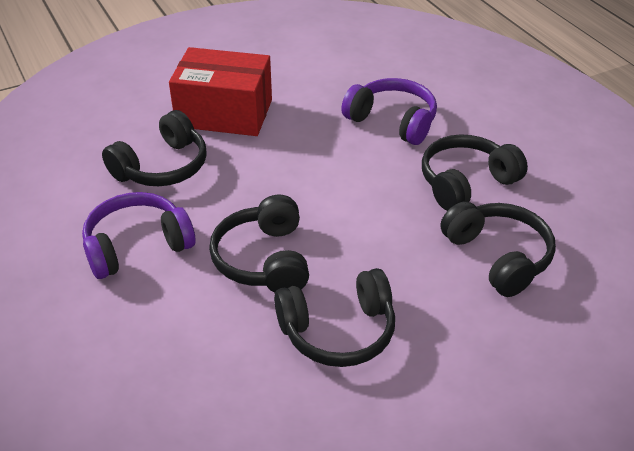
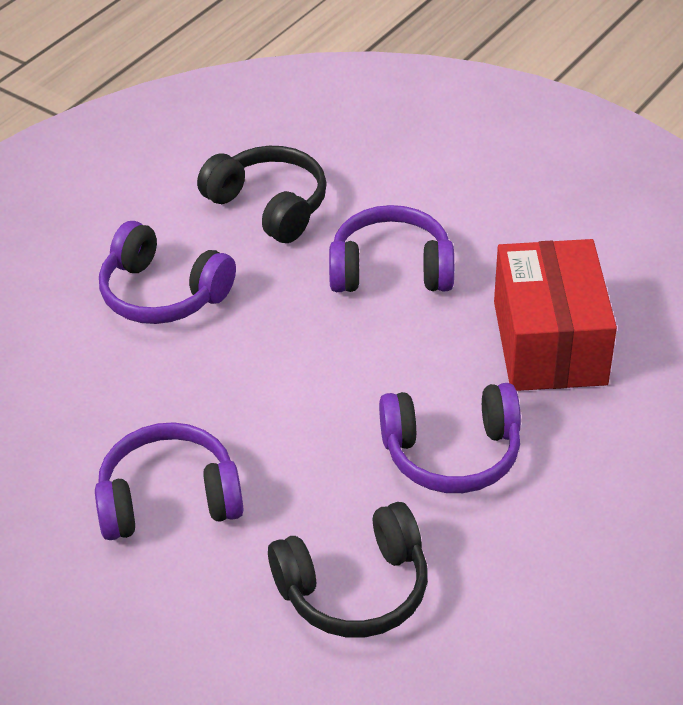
black headphones: [102,110,207,186] [209,195,309,293] [274,268,395,367] [422,134,528,211] [441,201,556,297] = 5 -> [197,146,327,243] [268,502,428,638] = 2
purple headphones: [82,192,195,279] [341,78,437,145] = 2 -> [95,422,244,540] [99,221,236,324] [329,205,454,292] [379,383,521,493] = 4

